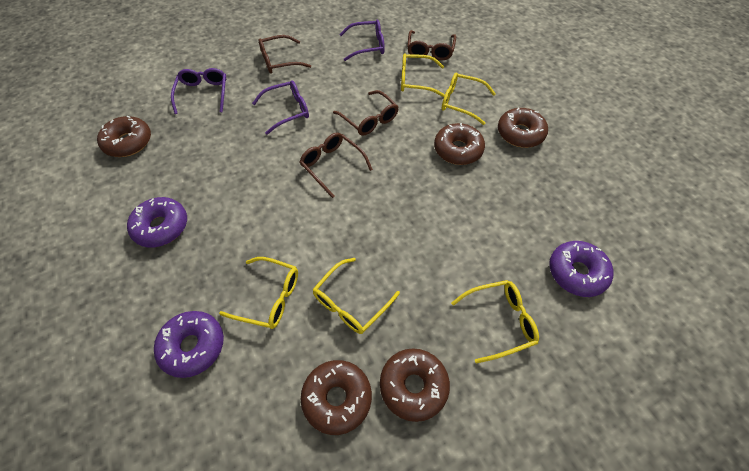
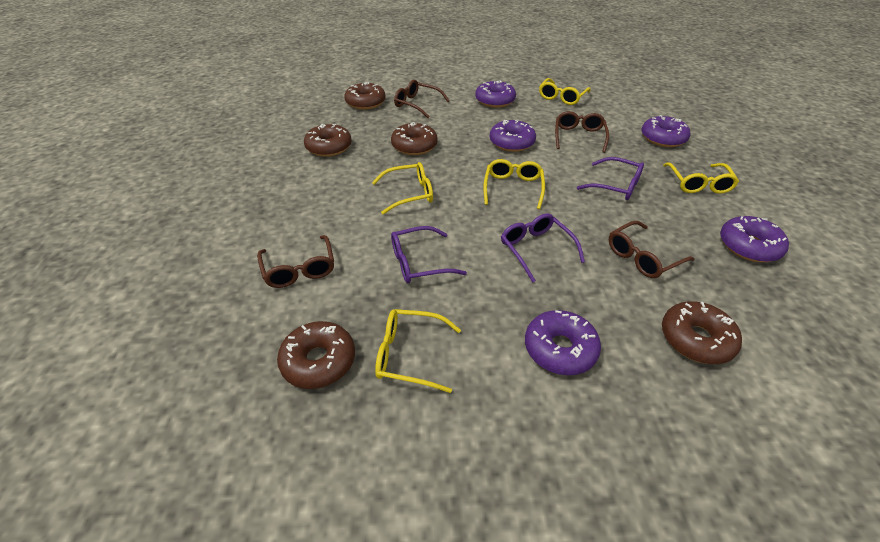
purple donut: [127,197,187,248] [154,311,224,378] [549,241,613,297] = 3 -> [475,80,516,108] [490,120,536,152] [525,310,601,375] [642,115,690,147] [720,216,789,262] = 5

